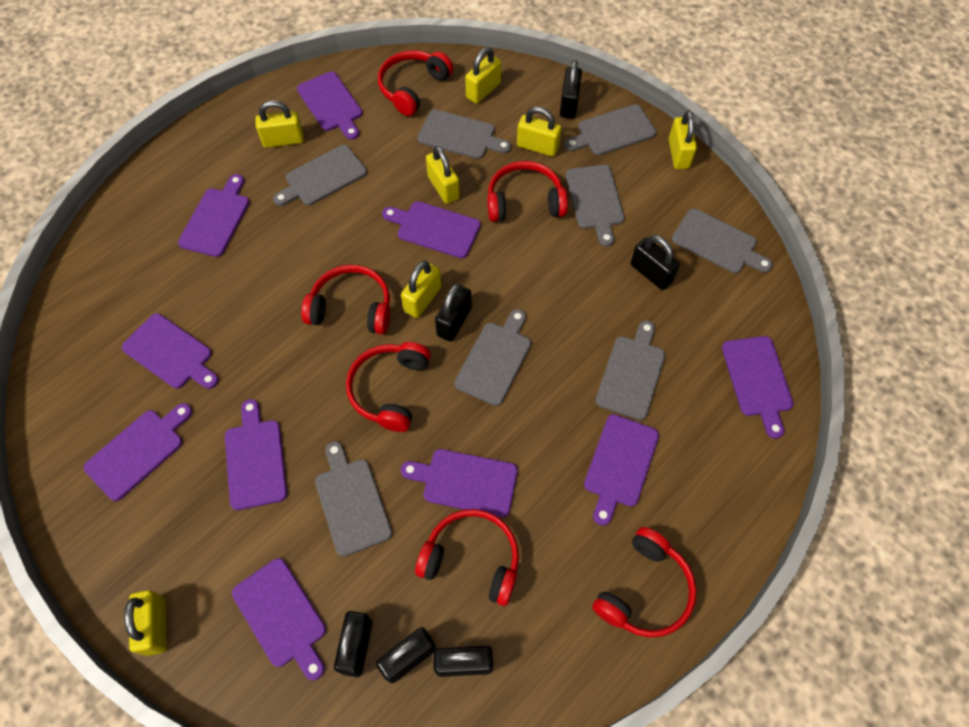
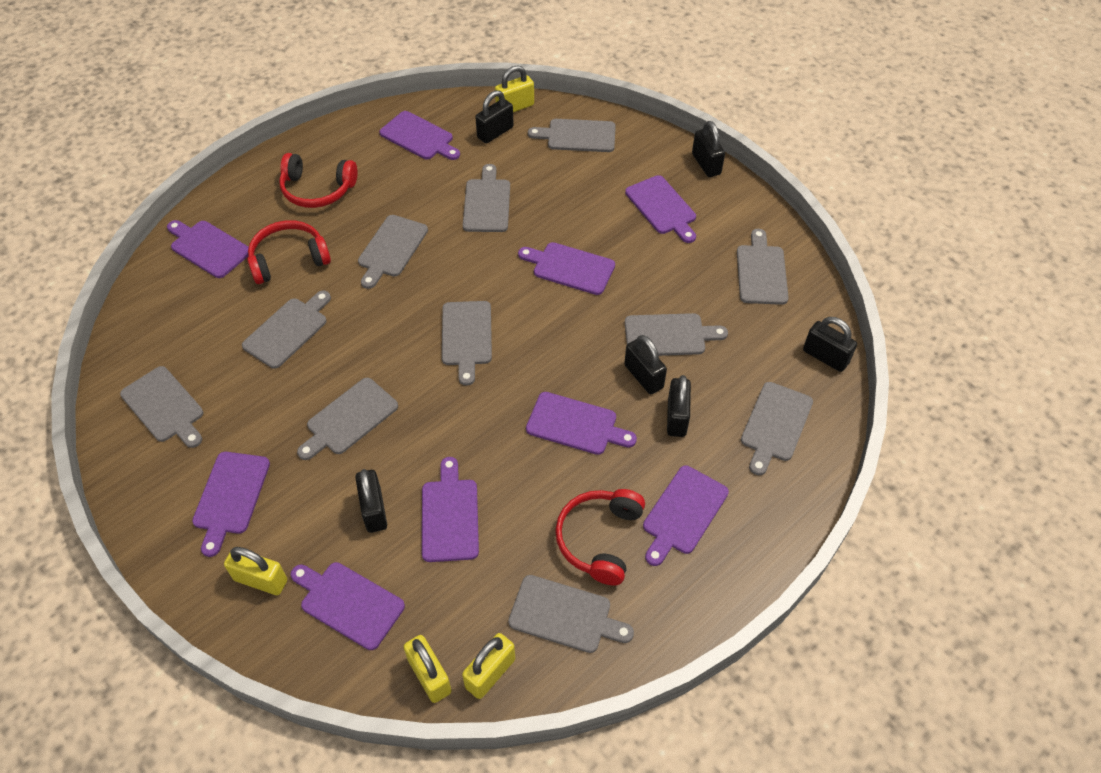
grey cutting board: [273,145,367,206] [315,441,392,557] [417,110,511,159] [454,309,531,406] [564,104,657,155] [566,165,625,246] [596,320,665,420] [672,208,773,273] = 8 -> [120,366,203,448] [242,291,331,369] [297,378,398,460] [358,215,428,289] [442,301,492,386] [463,164,510,232] [508,575,634,653] [528,119,616,152] [625,313,728,356] [737,229,789,305] [741,382,813,475] = 11
purple cutting board: [84,403,192,501] [122,313,219,389] [178,174,249,257] [225,399,287,510] [232,558,326,680] [297,71,362,140] [382,201,481,258] [401,449,518,517] [584,414,659,526] [722,336,794,439] = 10 -> [167,220,249,278] [192,452,270,557] [290,562,405,650] [379,111,460,160] [422,457,479,562] [518,242,615,295] [526,392,637,455] [625,175,696,243] [643,466,729,566] = 9
red headphones: [301,265,390,334] [346,342,431,432] [378,50,453,116] [415,509,519,606] [487,161,568,222] [592,527,697,637] = 6 -> [247,220,331,284] [279,153,358,208] [555,489,645,585] = 3
yellow padlock: [124,590,167,656] [255,100,304,148] [401,261,441,318] [426,146,460,204] [465,47,501,103] [517,106,561,157] [669,111,697,169] = 7 -> [224,547,287,595] [403,635,452,703] [462,633,515,699] [495,65,534,112] = 4

